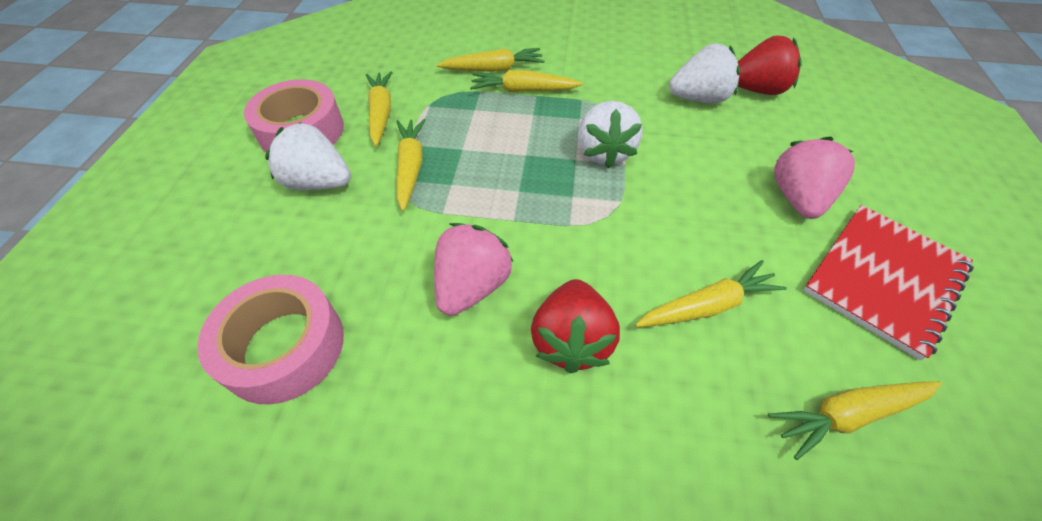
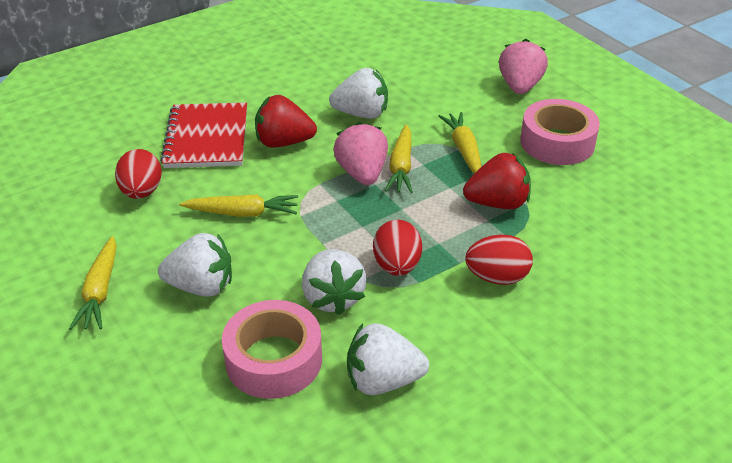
red egg: none = 0 -> [115,149,162,199] [373,219,422,276] [465,235,533,285] = 3
white strawberry: [265,122,351,190] [578,101,643,168] [669,43,740,104] = 3 -> [158,233,232,297] [302,249,367,315] [329,68,388,119] [347,323,429,395] = 4
yellow carrot: [366,71,393,147] [396,119,426,211] [437,48,545,72] [470,70,583,92] [635,260,787,327] [768,381,942,460] = 6 -> [69,236,117,330] [179,194,298,217] [385,124,413,193] [438,112,482,174] = 4

